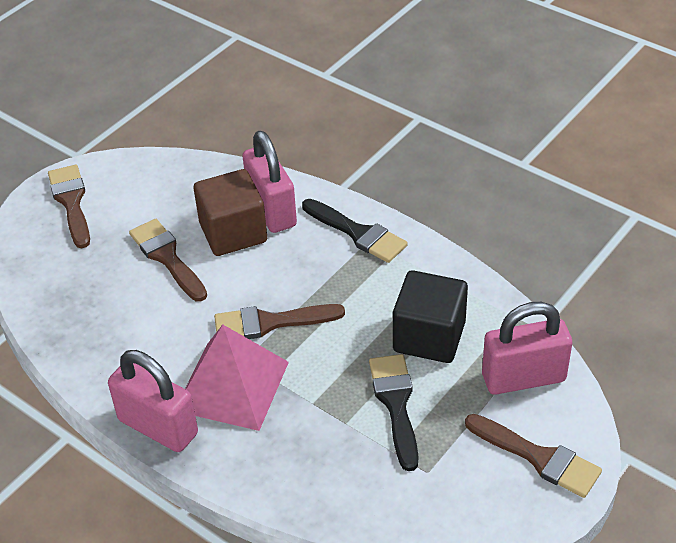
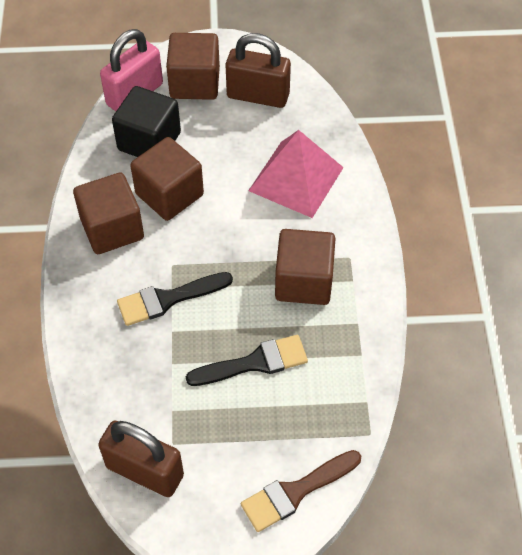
brown brush: [48,165,90,248] [129,219,207,302] [214,304,345,339] [465,414,602,498] = 4 -> [241,450,361,532] = 1
brown cube: [194,169,267,256] = 1 -> [73,172,144,254] [130,137,204,221] [166,33,220,100] [275,229,336,305] = 4
brown padlock: none = 0 -> [98,421,184,497] [225,33,291,108] = 2
pink padlock: [108,350,198,452] [242,131,297,233] [482,302,572,394] = 3 -> [100,29,163,111] = 1

